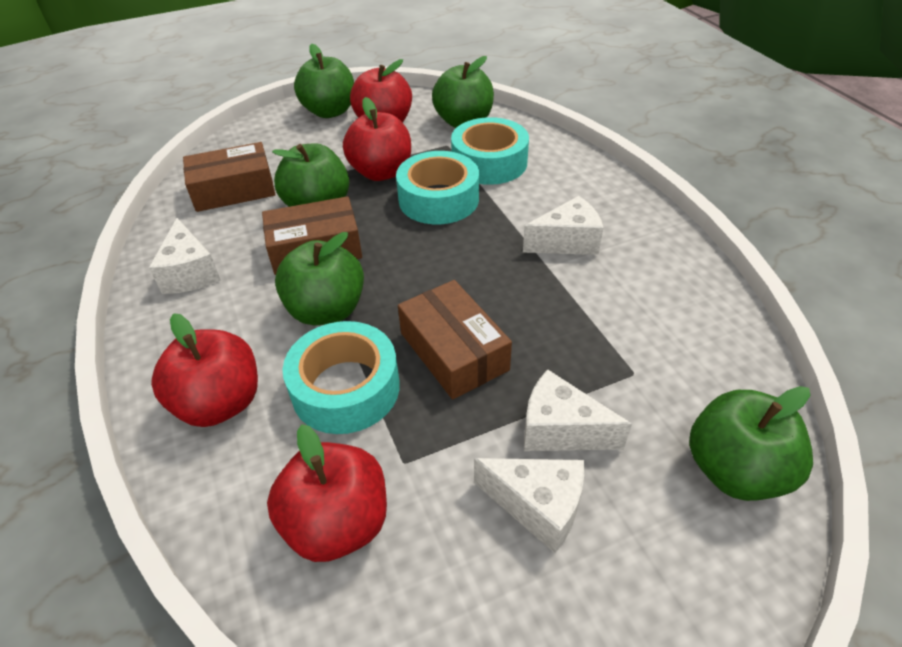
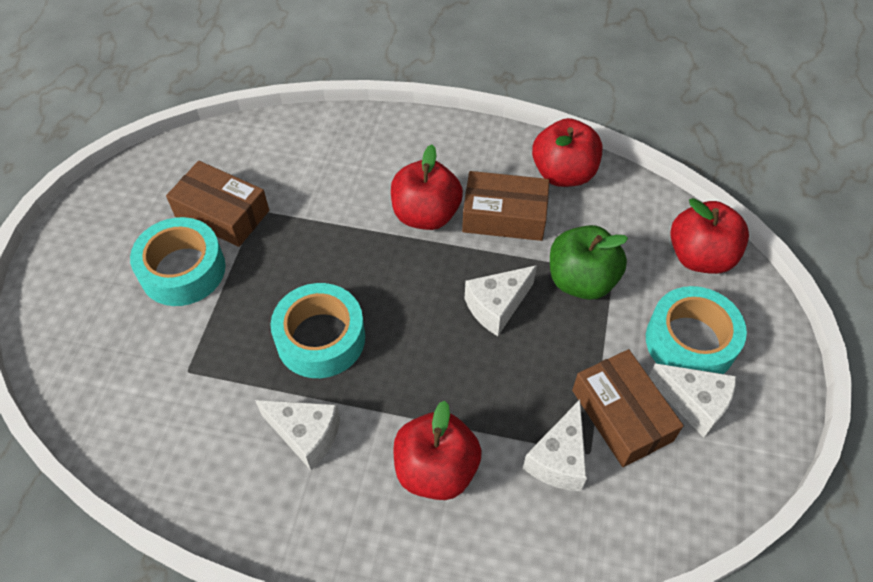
green apple: [272,143,349,207] [275,232,364,326] [294,44,354,118] [432,56,494,128] [689,386,813,501] = 5 -> [550,225,628,300] = 1

